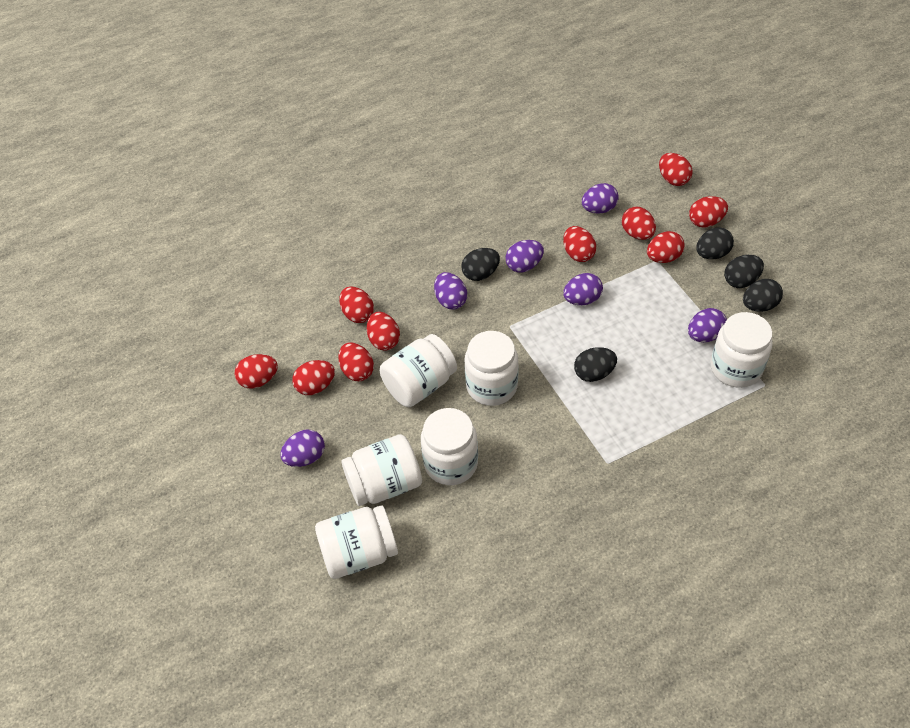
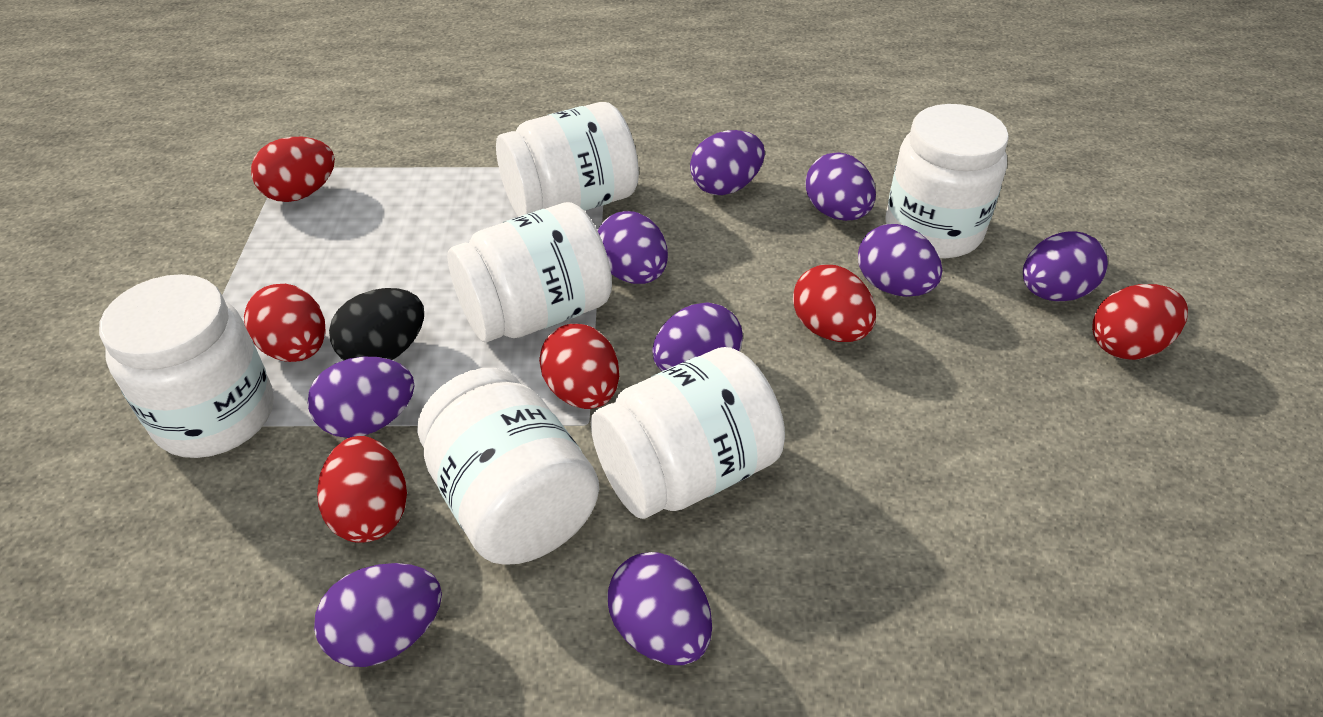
black egg: [461,248,500,281] [574,347,617,382] [696,227,734,259] [724,255,764,288] [743,279,783,312] = 5 -> [329,288,424,360] = 1
purple egg: [280,430,325,467] [434,272,467,310] [505,240,544,273] [563,273,603,305] [582,183,619,213] [688,308,727,342] = 6 -> [308,357,414,438] [314,563,442,667] [598,211,668,284] [607,552,712,665] [652,302,743,371] [690,130,765,195] [805,152,876,221] [858,224,942,297] [1023,231,1108,302] = 9
red egg: [234,354,278,389] [292,360,335,395] [338,342,374,381] [339,287,374,323] [367,312,400,351] [563,226,596,262] [622,207,656,240] [647,231,685,263] [659,153,693,186] [689,196,728,228] = 10 -> [244,284,326,362] [251,137,335,202] [317,436,407,543] [539,323,619,409] [793,265,876,342] [1092,284,1188,360] = 6

